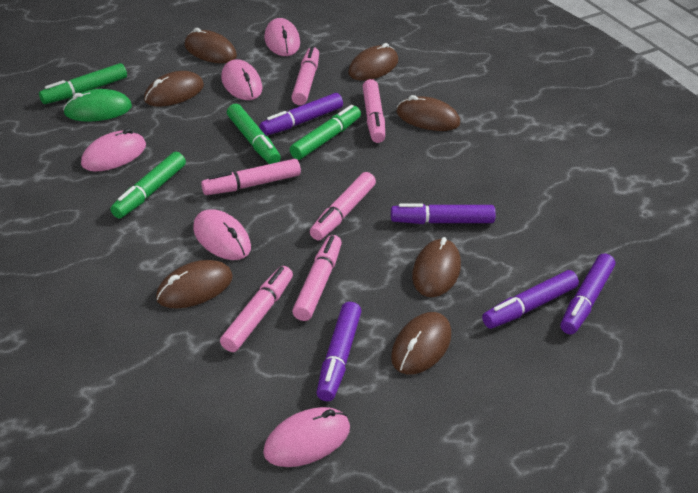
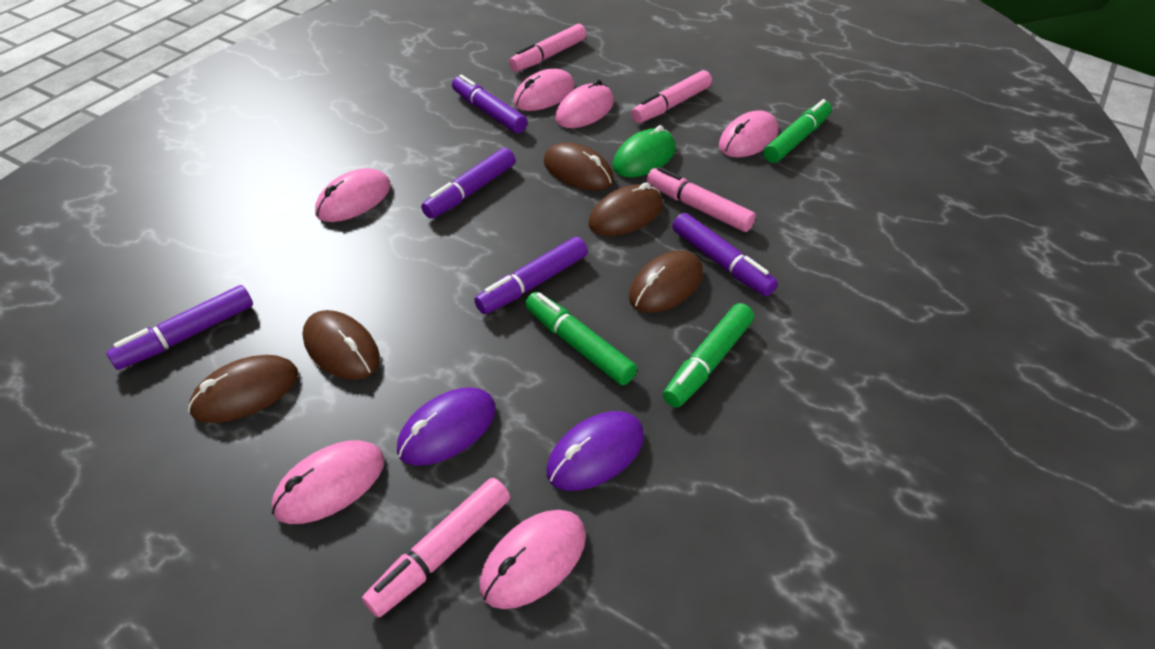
brown mouse: [144,71,204,106] [156,260,233,308] [185,28,237,63] [348,43,398,81] [391,312,451,375] [396,95,460,131] [412,237,461,297] = 7 -> [188,355,298,423] [302,310,380,380] [544,142,614,190] [589,182,663,236] [629,250,703,313] = 5
green marker: [39,63,127,104] [111,152,186,219] [227,104,281,164] [289,105,361,160] = 4 -> [525,292,637,385] [663,303,754,408] [763,99,832,163] = 3
pink marker: [201,159,301,195] [220,266,293,352] [291,46,319,105] [292,235,342,321] [310,172,376,241] [363,79,385,143] = 6 -> [362,478,510,618] [509,24,587,72] [631,70,712,123] [647,167,756,232] = 4
pink mouse: [81,128,146,171] [193,209,251,260] [221,59,262,100] [263,407,350,467] [264,18,300,56] = 5 -> [272,440,385,524] [315,168,391,222] [479,510,586,609] [513,69,575,111] [555,80,614,128] [719,110,778,157] = 6
purple mouse: none = 0 -> [397,387,496,466] [546,411,644,491] = 2

